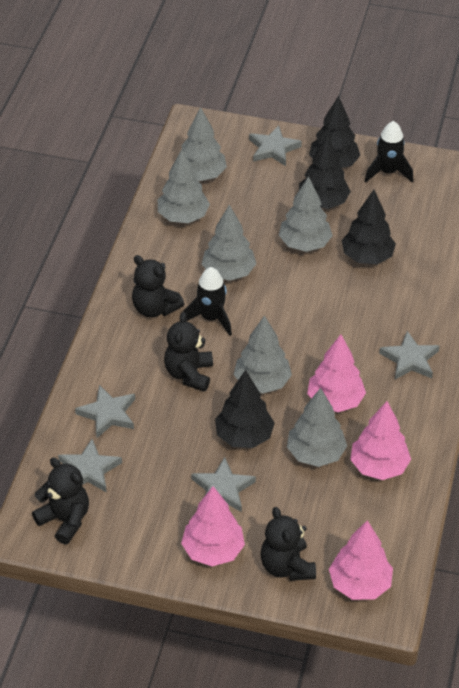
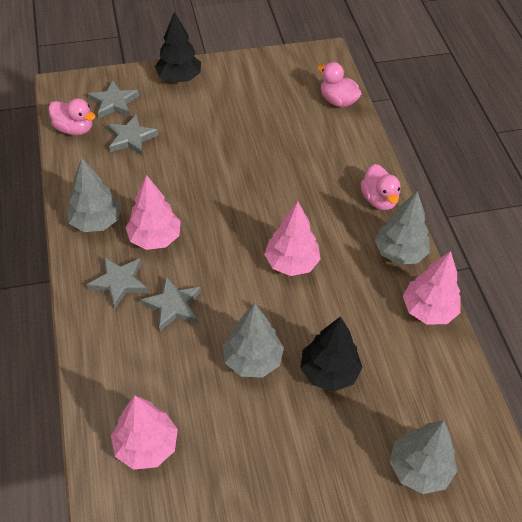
black rocket: [183,267,232,336] [365,121,413,183] = 2 -> none = 0
black teddy bear: [32,457,89,544] [132,255,184,317] [164,312,213,392] [261,507,316,581] = 4 -> none = 0
black tree: [215,370,275,448] [299,134,351,209] [309,96,360,168] [342,190,396,264] = 4 -> [155,11,201,83] [300,316,363,392] = 2
grey star: [58,439,122,493] [75,385,135,438] [191,457,256,512] [249,125,302,166] [379,331,440,379] = 5 -> [87,257,148,309] [88,81,139,119] [107,114,158,155] [140,276,201,331] = 4
grey tree: [158,149,210,223] [181,107,227,181] [202,205,256,281] [234,315,292,393] [279,176,333,252] [287,388,347,467] = 6 -> [66,158,121,232] [223,303,284,378] [375,191,430,264] [390,421,457,494] = 4
pink duck: none = 0 -> [48,98,96,135] [317,62,362,107] [361,164,400,210] = 3

